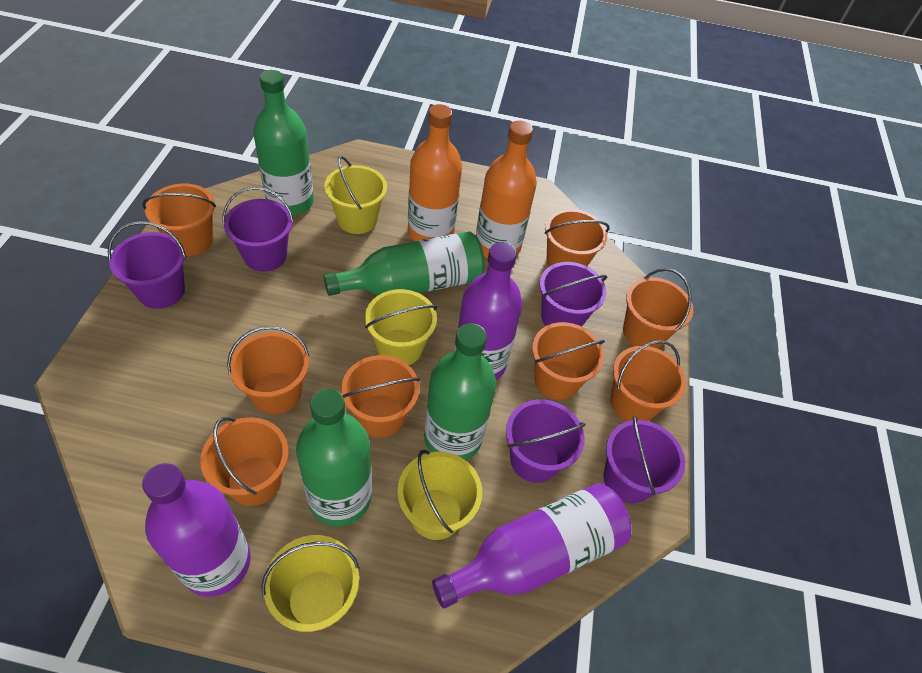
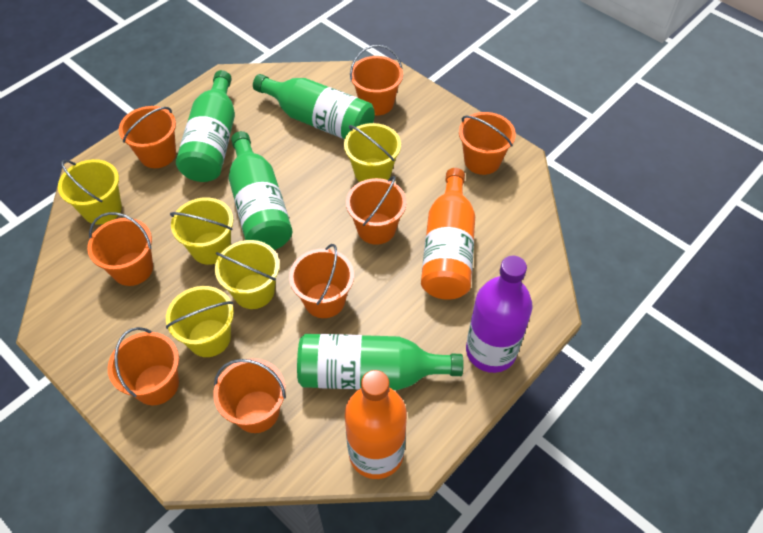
purple bottle: [142,463,251,597] [432,483,632,608] [454,242,523,380] = 3 -> [466,256,533,373] = 1
purple bucket: [108,221,186,309] [223,187,294,271] [506,399,586,483] [540,262,607,327] [604,415,685,503] = 5 -> none = 0
yellow bucket: [261,535,360,632] [324,156,387,234] [365,289,437,365] [397,450,482,540] = 4 -> [58,159,122,225] [166,286,234,357] [170,197,233,265] [215,240,280,309] [344,123,401,182] = 5

